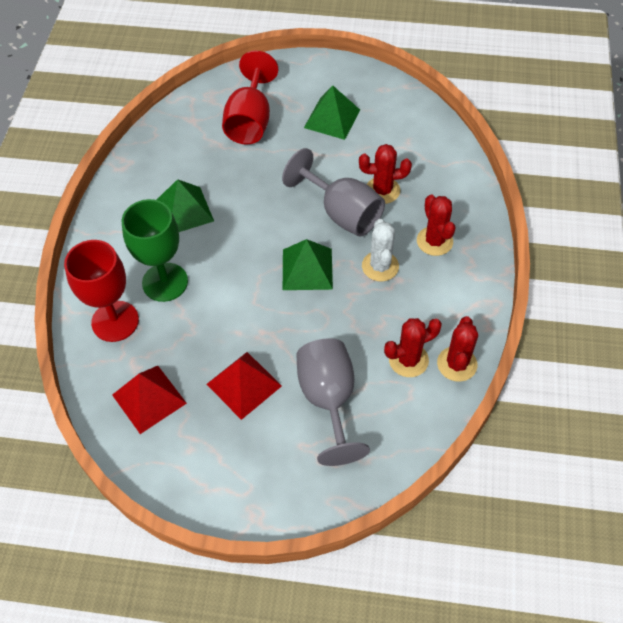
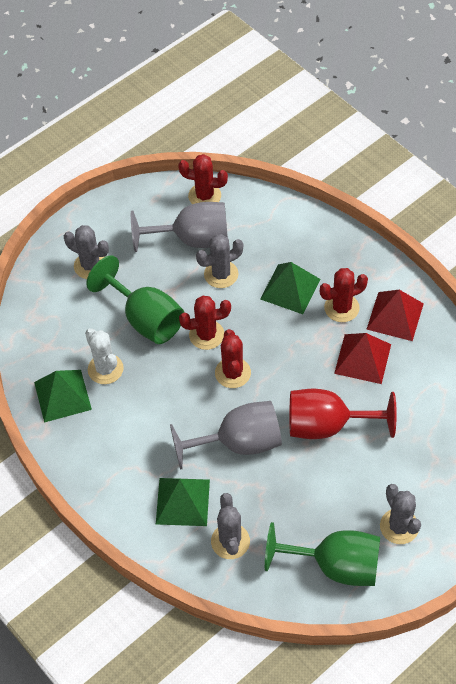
green goblet: [121,199,188,302] = 1 -> [86,255,184,344] [265,522,380,586] = 2
grey cactus: none = 0 -> [64,225,109,279] [196,234,243,288] [211,493,250,559] [380,484,421,544] = 4
red goblet: [64,240,139,342] [222,51,278,145] = 2 -> [289,389,397,439] = 1

